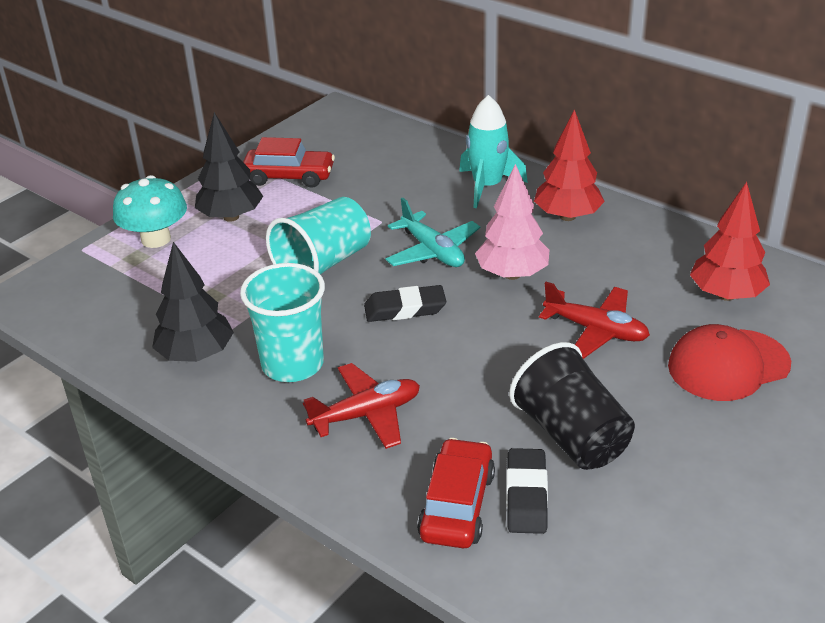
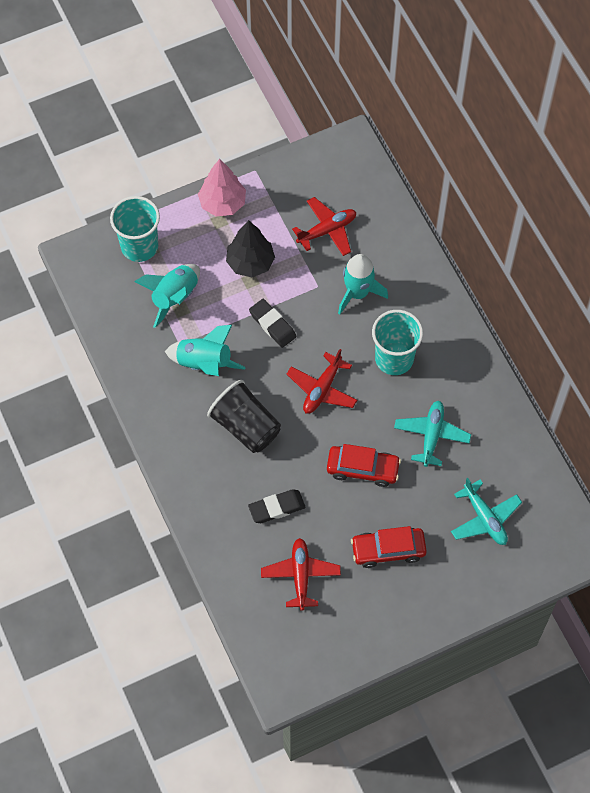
black tree: [152,242,234,362] [195,112,263,222] = 2 -> [226,220,275,278] = 1
red cap: [668,324,791,401] = 1 -> none = 0
red plane: [303,363,420,449] [539,282,650,359] = 2 -> [261,538,341,611] [287,349,357,414] [292,197,356,256] = 3
red tree: [534,109,605,221] [690,182,770,301] = 2 -> none = 0
turquoise mushroom: [113,175,187,248] = 1 -> none = 0
turquoise plane: [386,197,480,267] = 1 -> [394,401,471,467] [451,478,522,545] = 2
turquoise rocket: [459,95,528,208] = 1 -> [134,264,200,328] [165,325,246,376] [338,254,388,315] = 3

